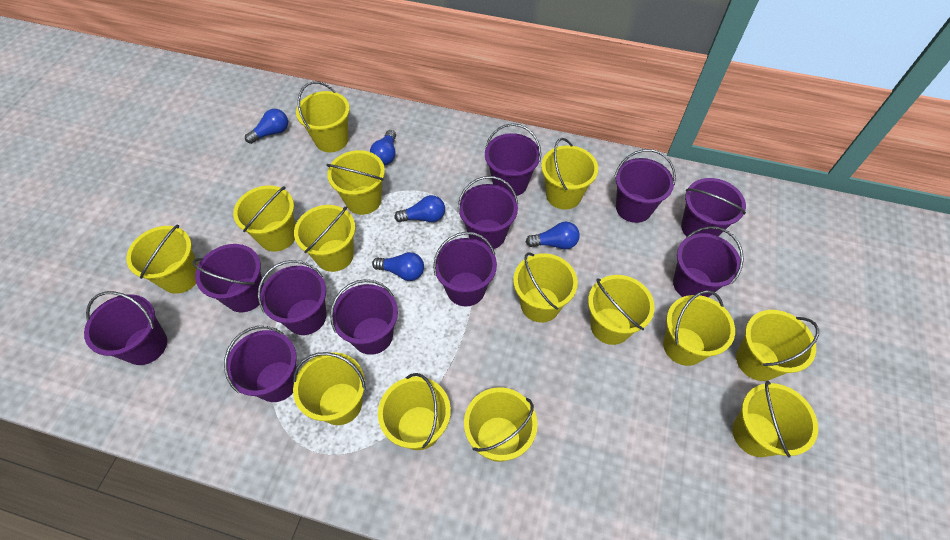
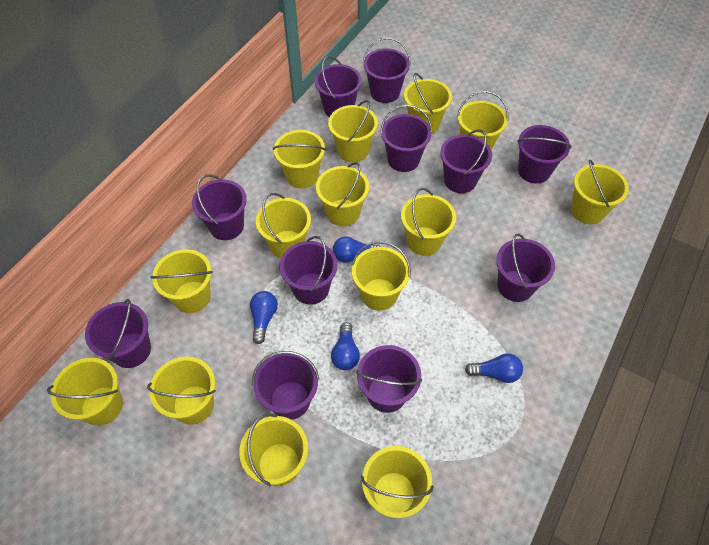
blue light bulb: [245,109,288,144] [370,130,396,165] [372,252,424,281] [394,195,445,222] [526,222,580,249] = 5 -> [250,291,278,344] [331,322,360,370] [333,236,380,263] [465,353,523,383] = 4

